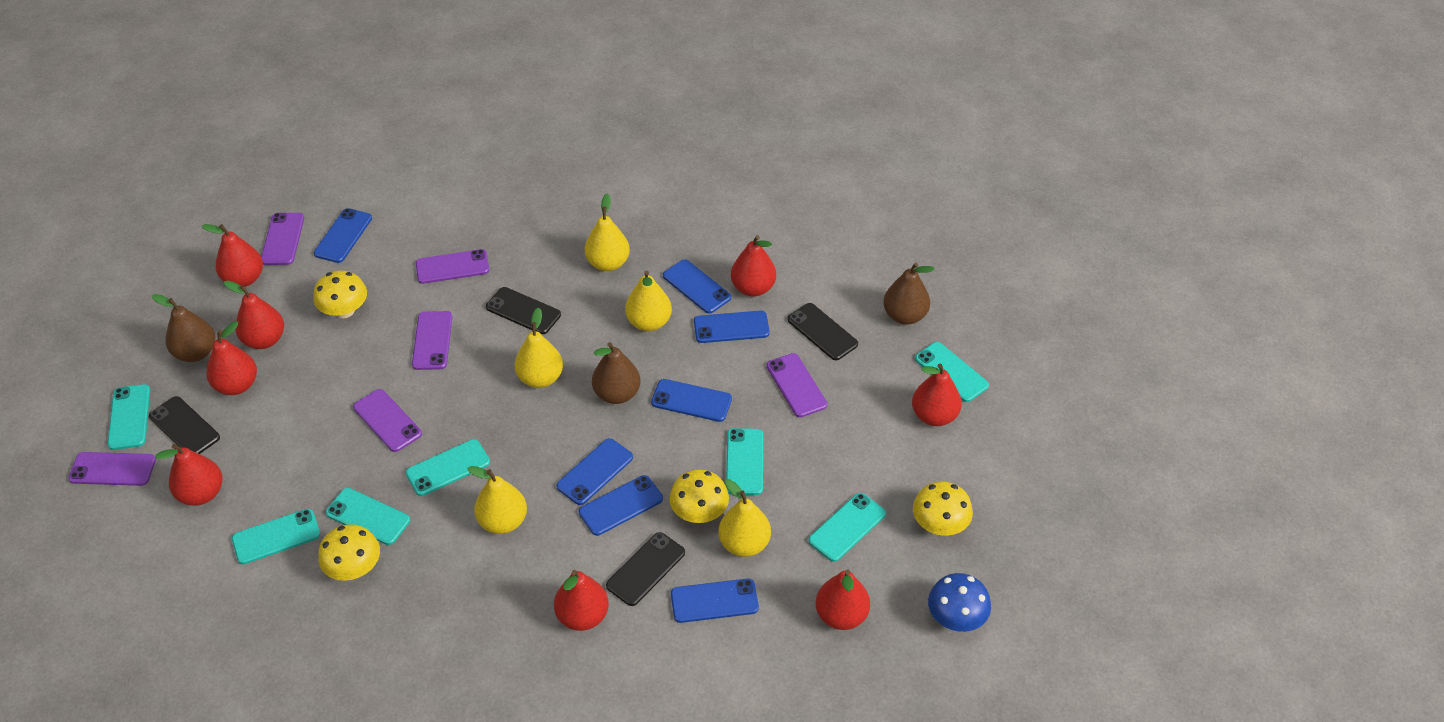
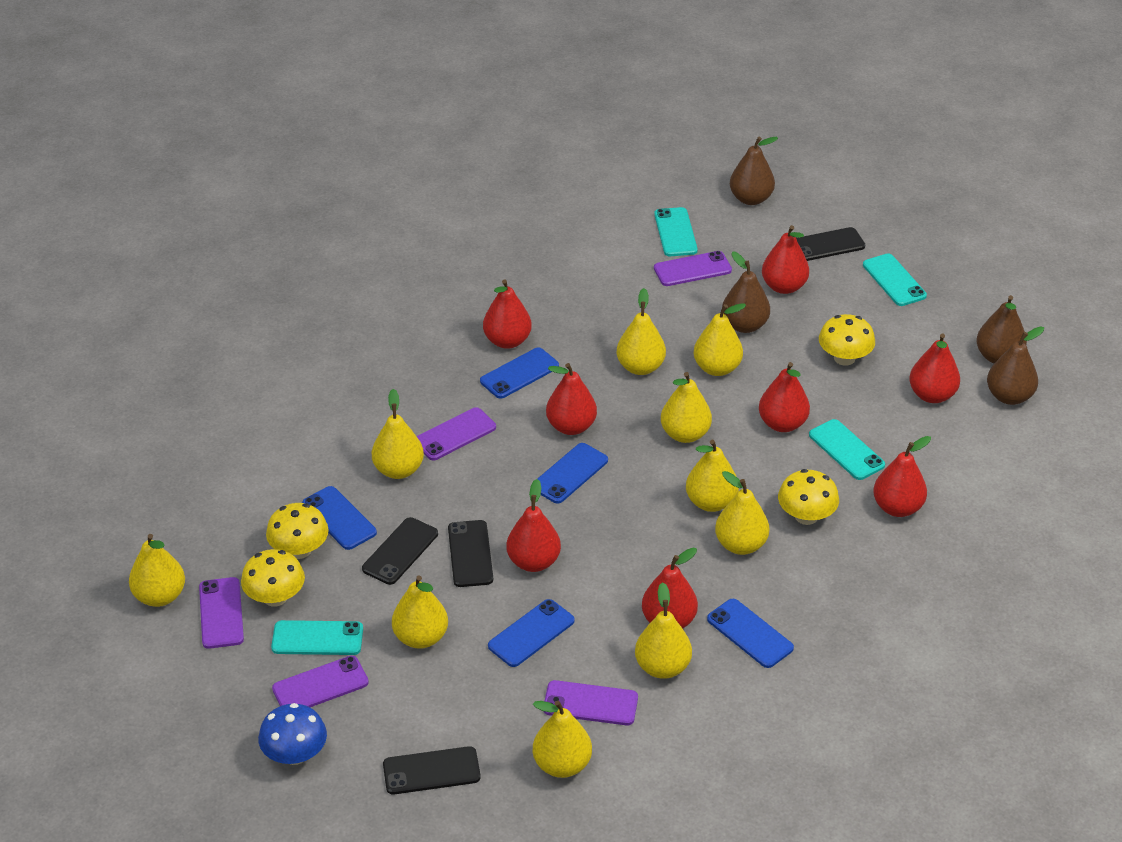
blue phone: [314,208,372,263] [556,438,633,505] [579,475,663,536] [651,379,732,422] [663,259,731,314] [671,578,759,623] [694,311,770,343] = 7 -> [302,486,377,550] [480,347,559,399] [488,599,575,667] [537,443,608,503] [707,599,794,668] = 5
brown pear: [152,294,215,362] [592,342,640,404] [883,262,935,325] = 3 -> [722,251,770,333] [730,137,778,205] [977,295,1027,364] [987,326,1044,405] = 4
purple phone: [68,452,156,486] [261,213,304,265] [353,389,422,452] [412,311,452,370] [416,249,489,284] [767,353,827,417] = 6 -> [199,577,244,649] [272,656,369,707] [417,407,496,461] [544,680,638,725] [654,251,732,286] = 5
turquoise phone: [107,384,150,450] [232,509,320,564] [326,488,410,545] [405,439,490,496] [726,428,763,495] [808,493,886,562] [915,342,989,402] = 7 -> [271,620,363,655] [654,207,698,256] [809,419,885,480] [863,254,927,306] = 4
yellow pear: [467,466,527,534] [514,307,563,388] [585,193,630,271] [625,271,672,331] [719,479,771,557] = 5 -> [129,534,185,607] [372,389,424,479] [392,575,448,649] [533,701,592,778] [616,288,666,375] [635,582,692,679] [661,372,712,443] [686,440,739,512] [694,303,746,376] [715,471,769,555] = 10

